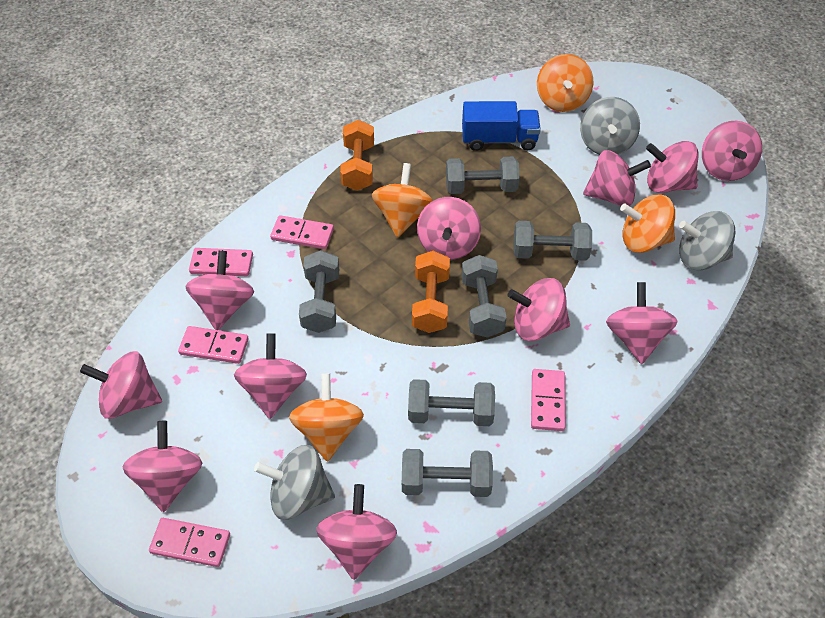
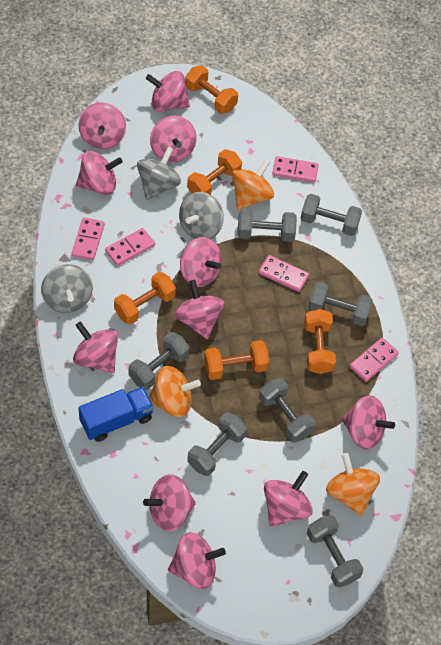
grey dumbbell: [299,250,339,333] [402,449,493,497] [408,379,495,426] [446,157,520,194] [461,255,506,338] [513,221,592,261] = 6 -> [128,332,190,390] [187,412,247,476] [238,209,297,242] [259,378,316,443] [301,194,362,236] [307,515,364,587] [308,282,373,326] = 7
orange dumbbell: [340,120,374,191] [412,251,450,333] = 2 -> [114,272,176,325] [185,65,238,114] [187,149,242,195] [204,340,269,380] [304,309,336,374] = 5
orange spinning top: [289,373,364,462] [372,163,433,238] [537,54,593,112] [620,195,675,253] = 4 -> [149,366,201,417] [232,159,274,210] [326,453,380,516] = 3

